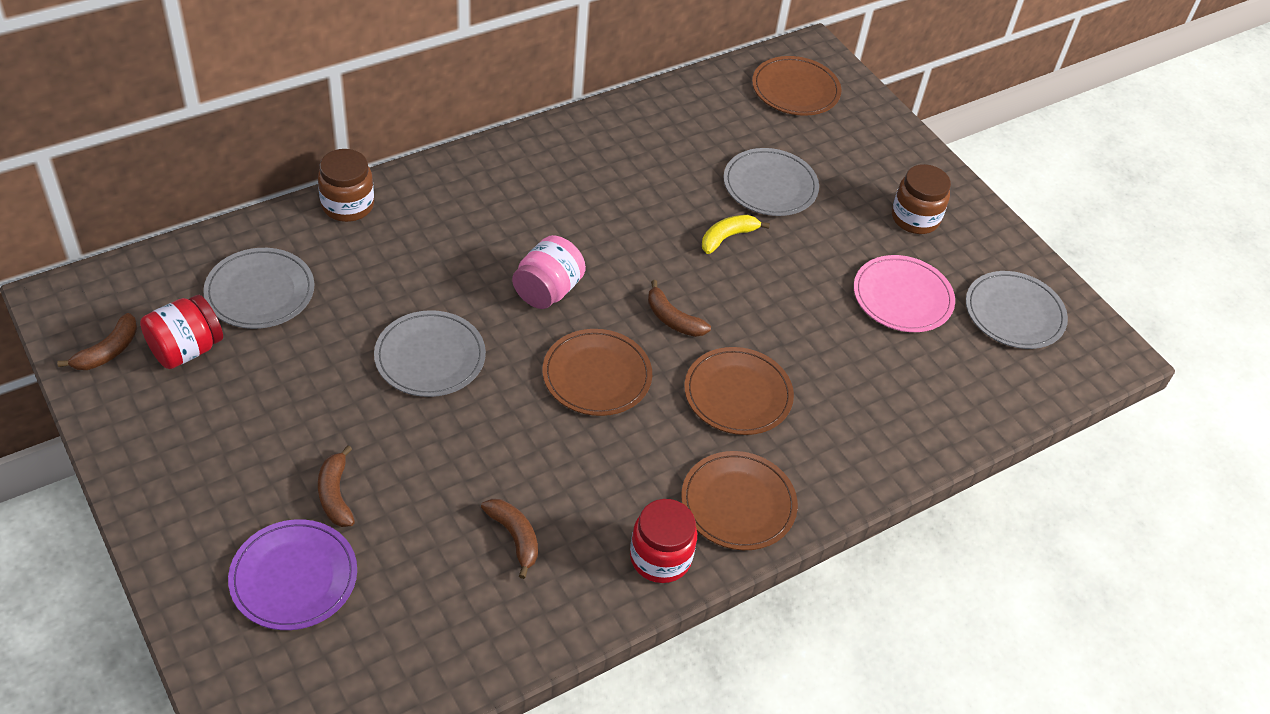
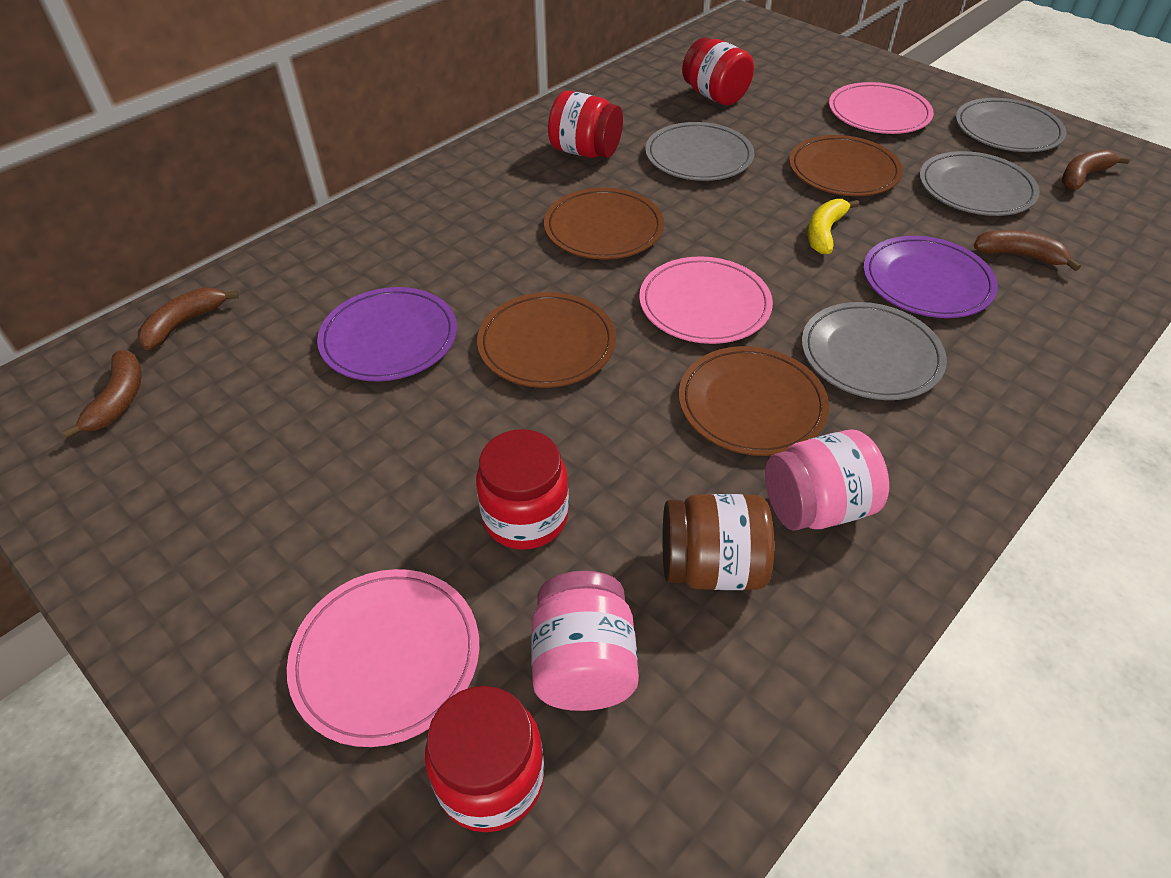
brown jar: [318,149,374,222] [892,164,951,234] = 2 -> [663,494,774,590] = 1
pink jar: [512,235,586,309] = 1 -> [531,571,639,711] [765,430,889,531] = 2
pink plate: [854,255,955,332] = 1 -> [287,569,479,747] [639,256,773,344] [829,82,934,134] = 3
purple plate: [228,519,357,630] = 1 -> [317,287,457,381] [863,236,998,318] = 2
red jar: [140,295,223,369] [630,499,697,583] = 2 -> [425,686,544,832] [476,429,569,550] [548,91,623,158] [682,37,754,105] = 4

